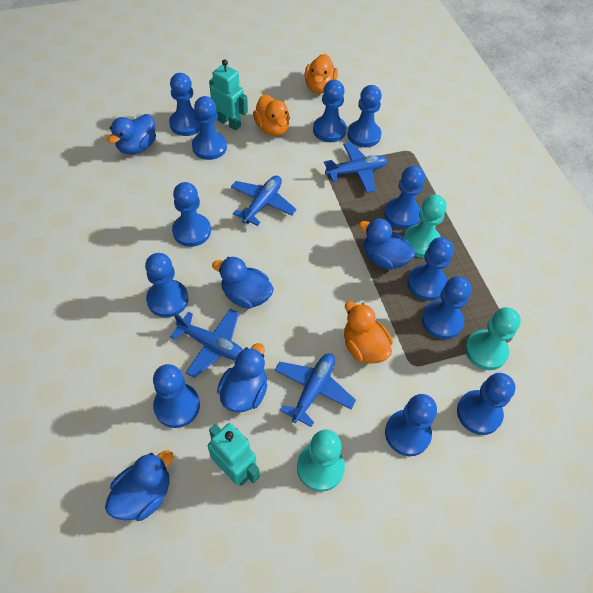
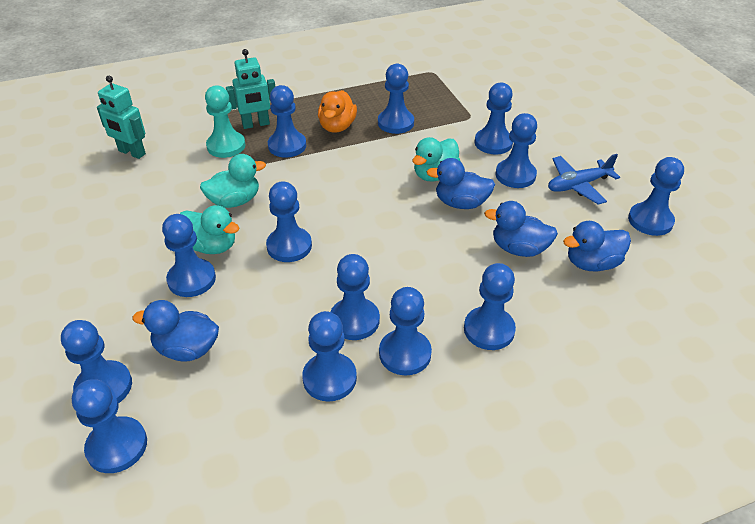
blue duck: [105,450,174,521] [108,114,156,155] [212,257,274,309] [217,343,267,412] [359,218,415,270] = 5 -> [132,300,219,362] [427,158,495,209] [484,201,558,257] [563,221,631,271] = 4
blue pawn: [145,253,188,318] [153,364,200,428] [169,73,201,136] [172,182,211,247] [192,96,227,160] [313,80,347,142] [347,85,382,147] [384,166,425,229] [385,394,437,456] [407,237,454,301] [422,276,471,339] [457,373,515,435] = 12 -> [61,320,132,403] [72,379,147,473] [162,214,216,297] [266,181,312,262] [268,85,306,158] [302,311,357,401] [330,254,380,340] [378,64,414,134] [379,287,432,375] [464,263,516,350] [475,83,513,154] [496,113,537,188] [628,157,684,236] = 13
blue plane: [170,308,243,378] [231,176,297,226] [274,353,356,427] [324,142,387,193] = 4 -> [548,154,620,205] = 1
orange duck: [253,94,290,136] [304,54,338,94] [344,301,393,364] = 3 -> [318,90,357,133] = 1
turquoise duck: none = 0 -> [180,205,239,254] [200,154,266,208] [412,137,460,182] = 3
turquoise pawn: [297,430,345,492] [404,195,447,258] [465,307,521,370] = 3 -> [205,85,246,158] = 1

